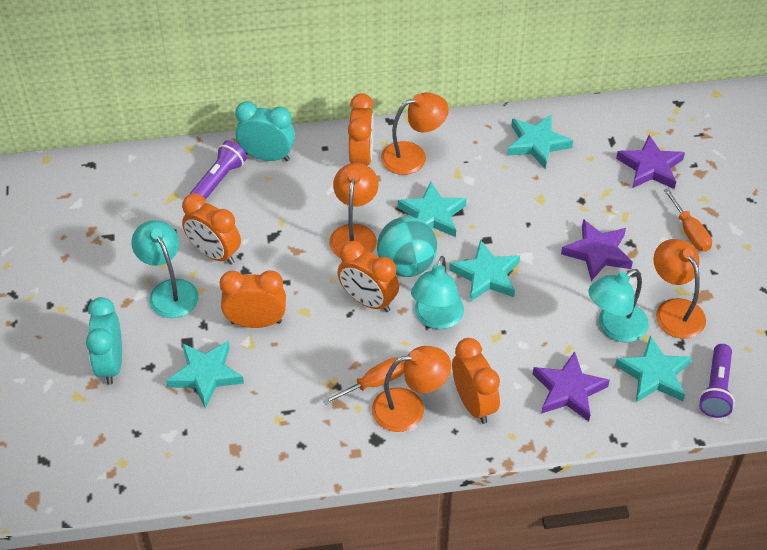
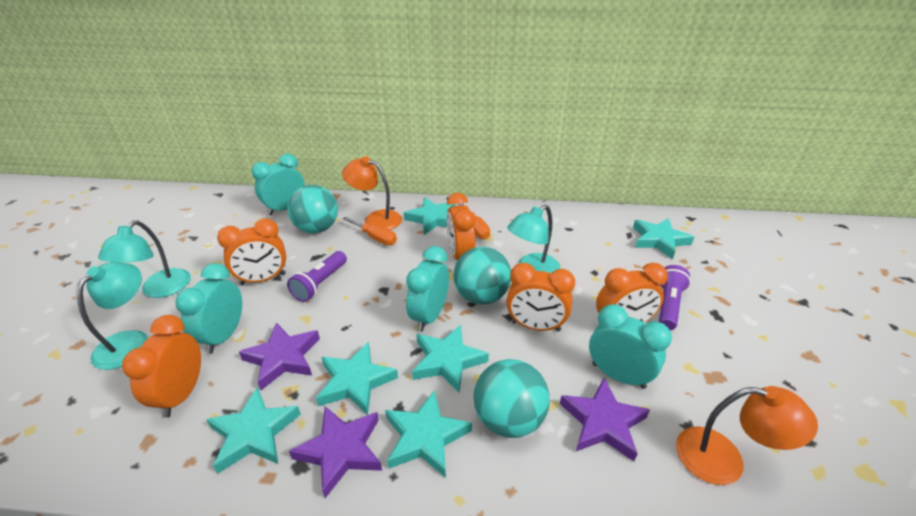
orange lamp: [329,163,378,258] [372,346,451,432] [381,92,449,175] [653,239,706,339] = 4 -> [342,156,402,230] [676,386,818,485] = 2
turquoise ball: [377,217,437,277] = 1 -> [287,185,338,233] [454,247,511,305] [474,359,550,438] = 3
turquoise clock: [86,297,122,385] [235,101,295,161] = 2 -> [175,263,242,354] [251,154,305,215] [406,246,449,332] [589,304,672,389] = 4
turquoise star: [166,341,244,409] [398,181,467,237] [449,240,520,302] [507,114,573,169] [615,336,692,402] = 5 -> [206,387,301,473] [316,342,398,415] [385,390,472,478] [404,197,455,235] [412,325,489,393] [633,218,694,259] = 6

